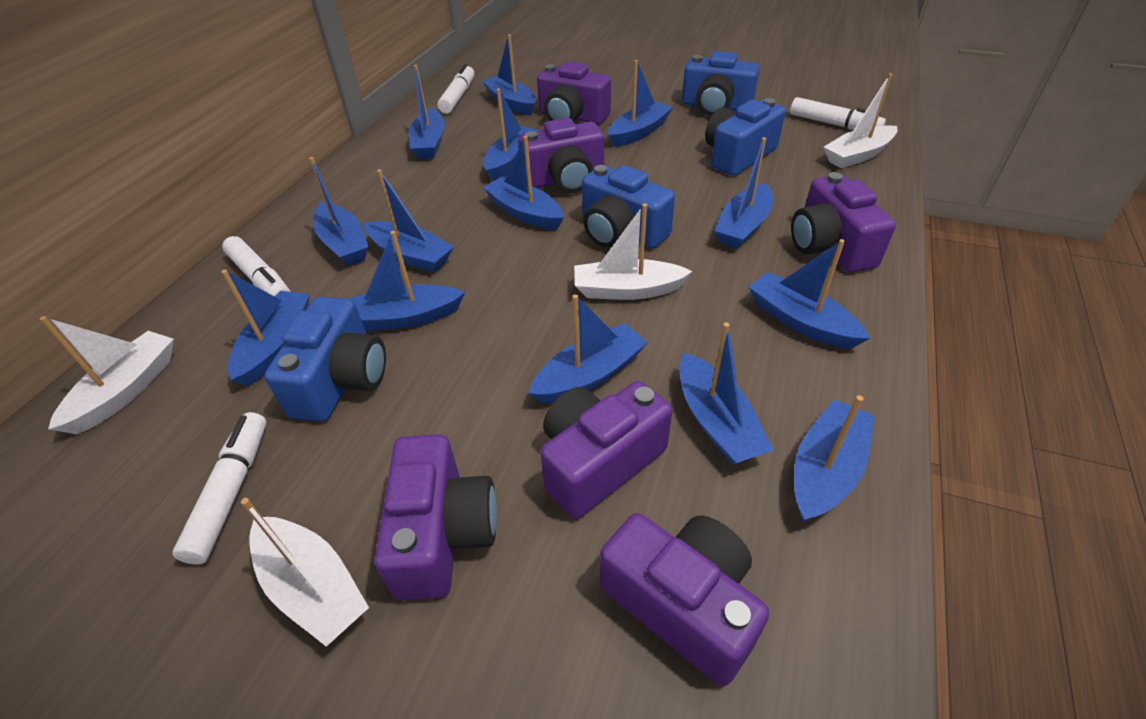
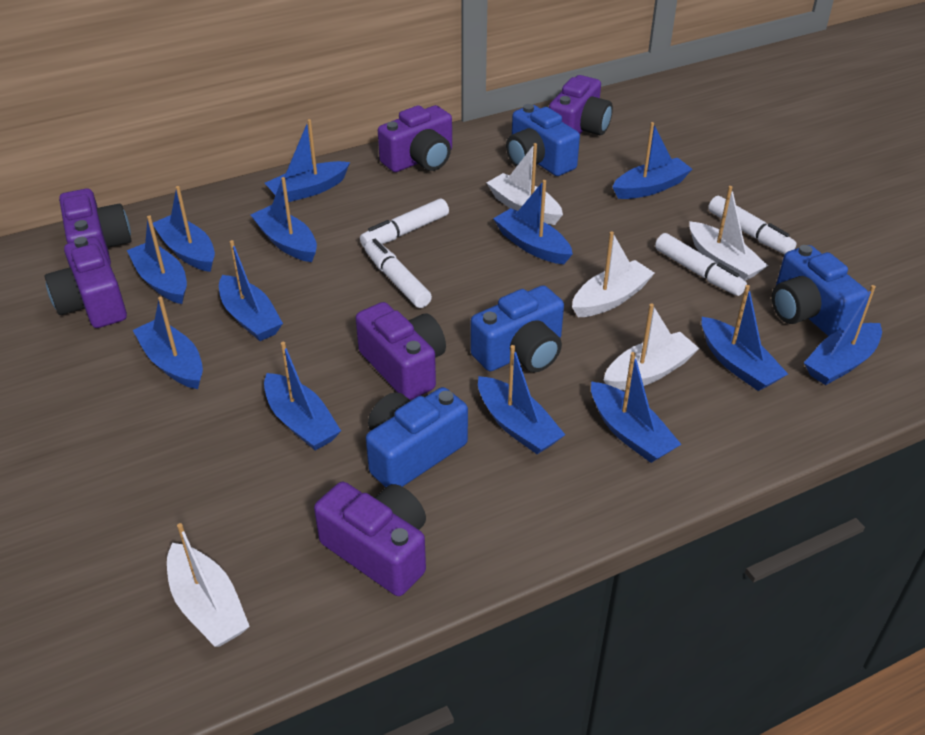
blue boat: [221,270,310,386] [309,157,369,266] [347,231,465,331] [364,169,454,272] [409,65,445,159] [482,34,536,116] [483,88,539,181] [483,136,564,230] [528,294,648,403] [608,60,673,147] [679,322,774,465] [714,137,773,249] [749,239,870,349] [794,395,875,522] = 14 -> [127,215,187,304] [133,296,203,389] [153,186,215,272] [219,240,283,341] [251,177,317,262] [264,342,341,450] [265,119,350,202] [478,345,565,454] [493,180,573,264] [591,352,682,463] [613,122,692,199] [702,285,788,391] [804,285,882,385] = 13
white boat: [40,316,174,434] [241,498,369,647] [574,204,692,300] [824,73,898,168] = 4 -> [167,523,250,647] [487,143,563,225] [572,231,655,317] [604,304,700,391] [689,186,768,281] = 5

